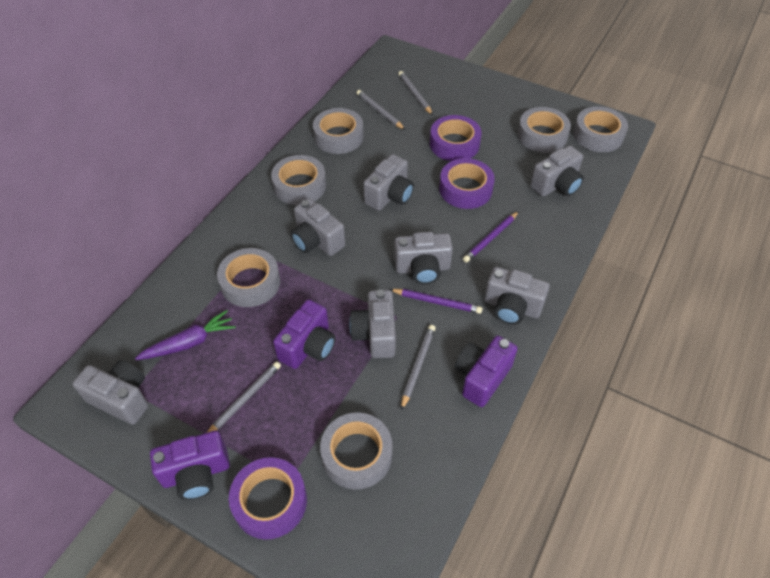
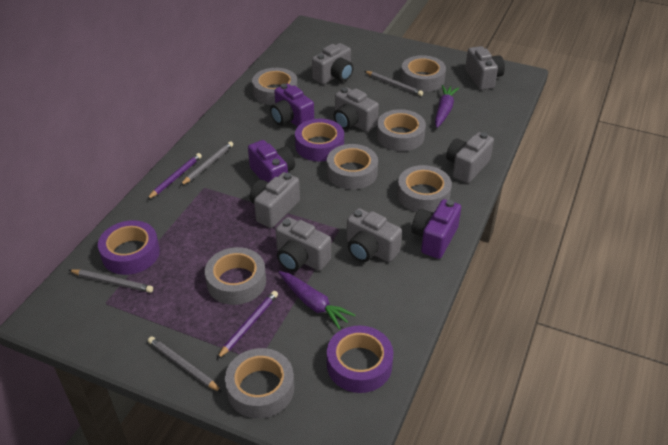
grey tape: [217,248,280,307] [271,155,326,205] [313,108,364,154] [320,412,393,489] [517,107,571,153] [573,106,628,152] = 6 -> [205,247,266,305] [225,348,294,418] [252,68,298,105] [327,144,378,190] [377,109,426,151] [397,165,452,212] [401,55,446,92] = 7
purple carrot: [135,310,236,360] = 1 -> [278,271,355,330] [435,85,459,128] = 2

